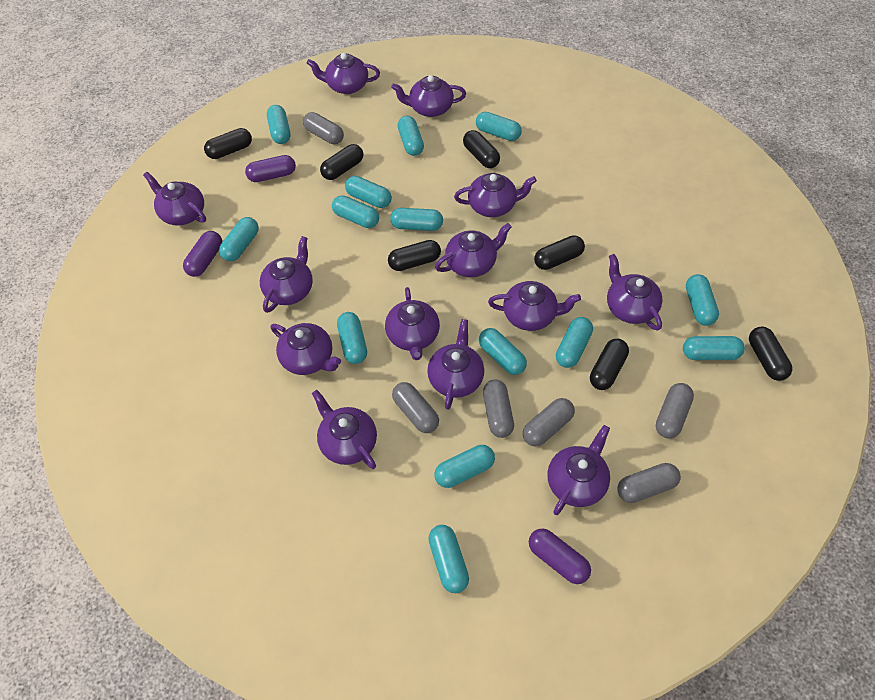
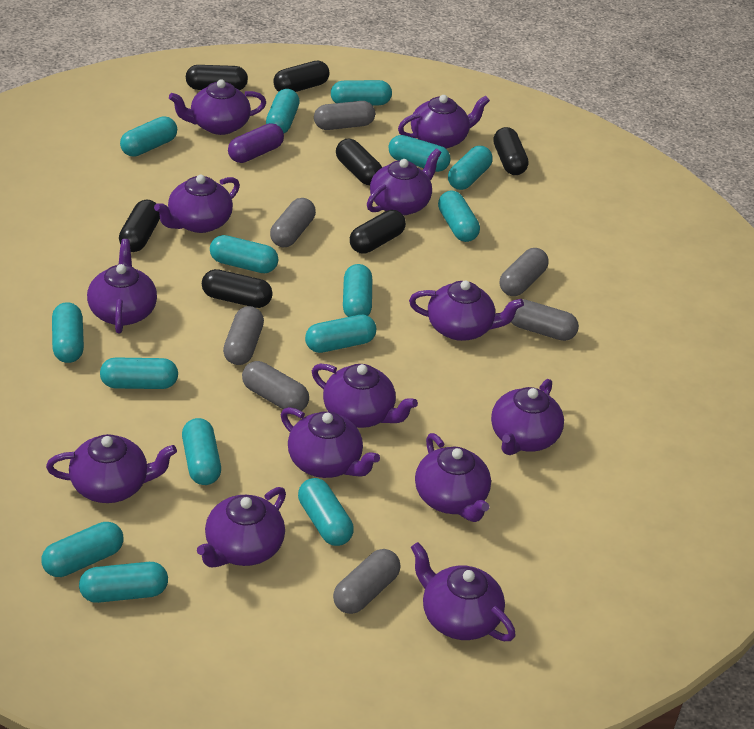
grey capsule: [303,112,344,144] [392,382,439,433] [483,380,514,438] [523,398,575,447] [617,463,681,503] [656,383,694,439] = 6 -> [223,306,264,365] [242,361,309,411] [270,198,316,247] [314,101,375,130] [333,549,401,614] [500,248,549,296] [511,299,579,341] = 7
purple capsule: [183,231,222,277] [245,155,296,182] [529,528,591,584] = 3 -> [228,123,284,163] = 1
turquoise capsule: [219,217,259,261] [267,105,290,144] [332,195,379,228] [337,312,367,364] [345,176,392,208] [390,208,443,231] [397,116,424,156] [428,525,469,593] [435,445,495,488] [476,112,522,141] [479,328,527,375] [556,317,593,368] [683,336,745,360] [686,274,719,326] = 14 -> [42,522,124,577] [52,302,84,363] [79,562,168,603] [100,357,178,389] [120,116,177,157] [182,418,221,485] [210,235,278,273] [266,89,300,133] [298,478,354,546] [305,315,376,353] [331,80,392,105] [343,264,372,317] [388,135,451,172] [438,191,480,242] [448,146,493,190] = 15

